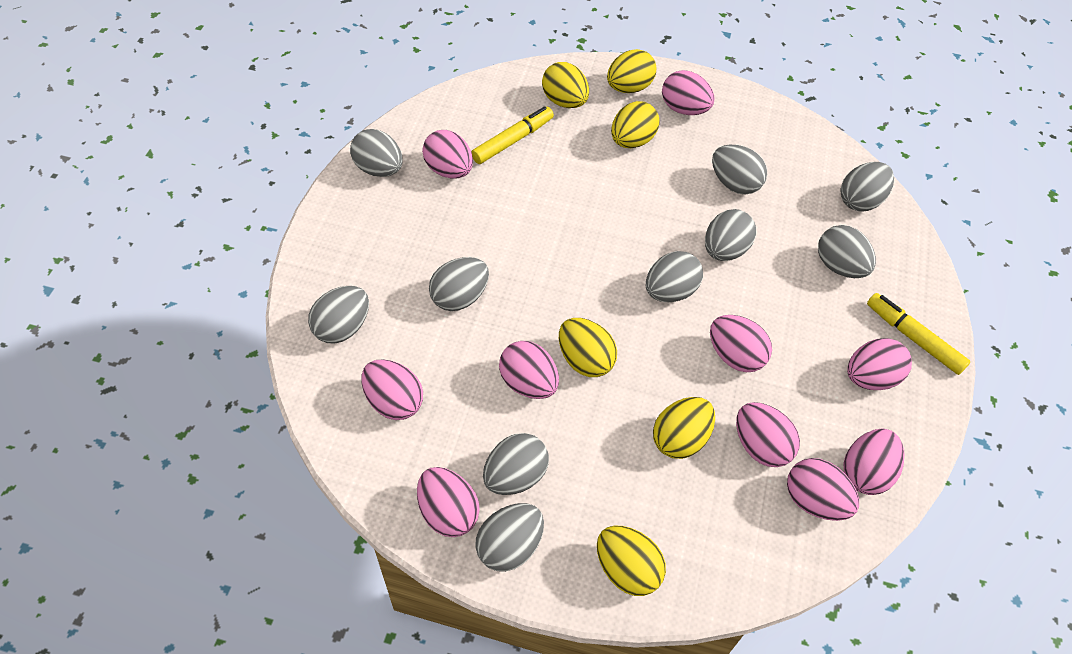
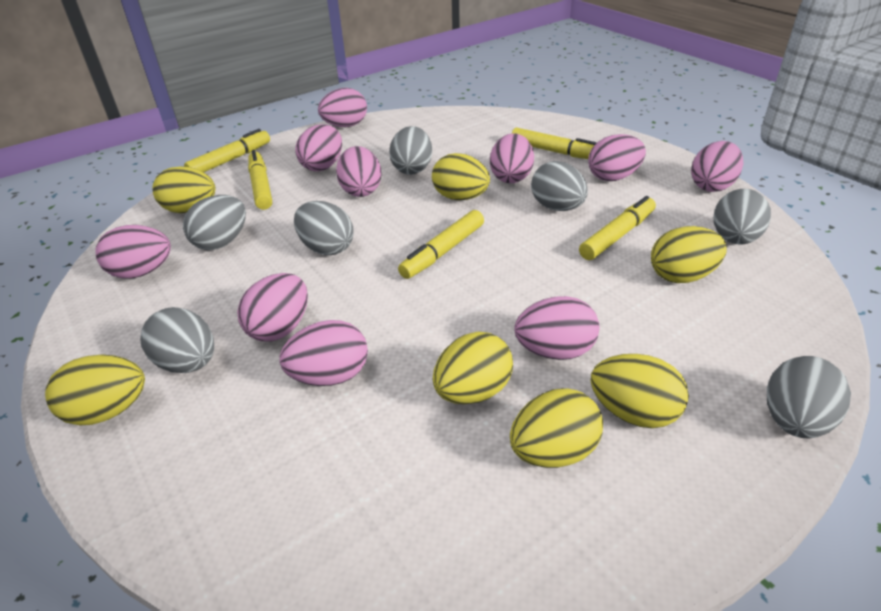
grey egg: [308,286,369,344] [350,129,403,177] [429,257,489,311] [475,503,544,572] [483,433,549,495] [646,251,703,302] [705,209,756,261] [712,145,767,194] [818,225,876,278] [841,162,894,212] = 10 -> [140,307,214,373] [183,195,246,250] [294,201,354,255] [389,126,432,175] [531,161,588,211] [714,189,771,245] [767,356,851,439] = 7
yellow egg: [542,62,589,108] [559,318,617,377] [597,526,666,596] [607,49,656,93] [611,101,659,148] [653,397,715,459] = 6 -> [45,355,145,425] [152,166,216,213] [432,153,490,200] [433,332,513,404] [510,388,603,468] [591,354,689,428] [651,226,727,283] = 7
yellow marker: [471,106,554,164] [867,293,971,375] = 2 -> [184,129,270,172] [248,150,272,210] [398,210,484,279] [512,128,597,159] [579,196,656,260] = 5

